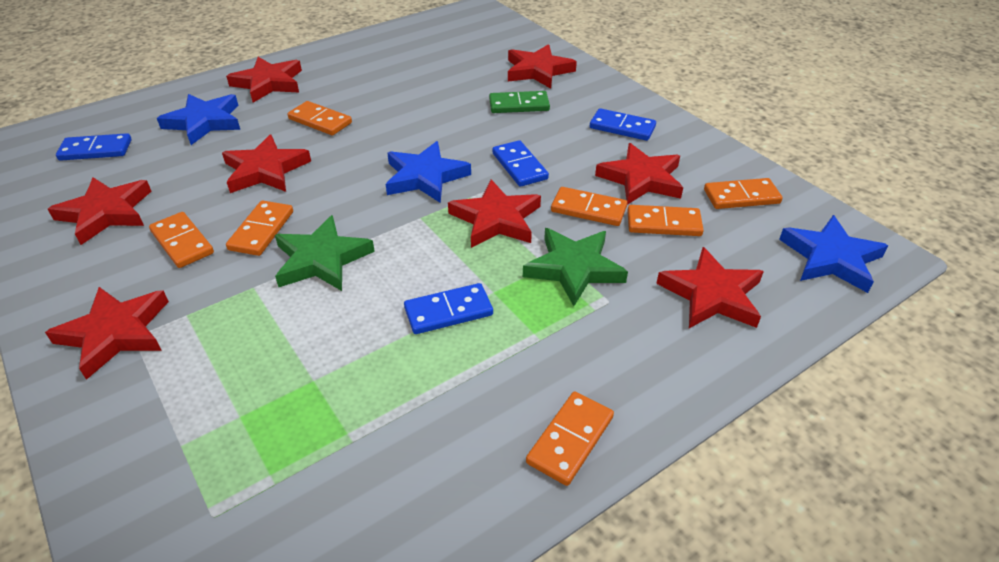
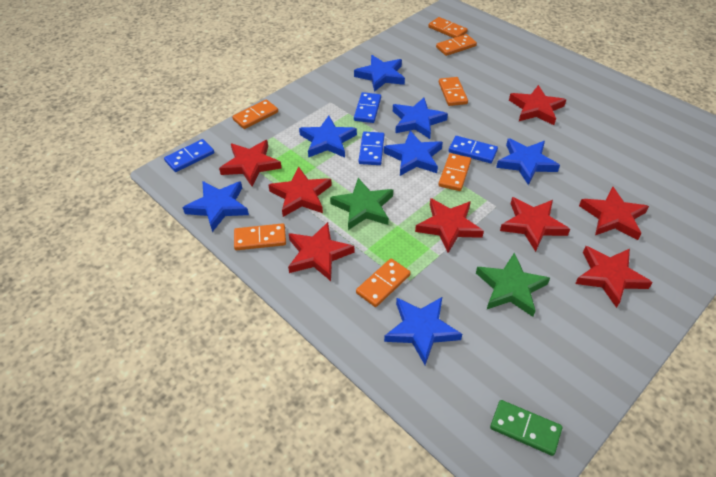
blue star: [157,94,240,145] [386,141,471,203] [779,215,888,293] = 3 -> [182,181,249,232] [299,116,357,158] [354,55,405,92] [384,131,443,176] [384,297,462,365] [393,97,448,139] [496,138,560,185] = 7

